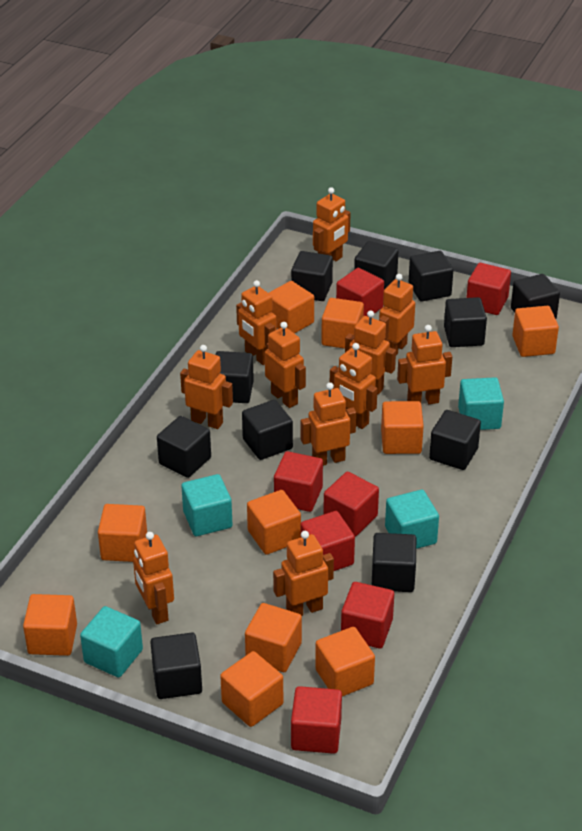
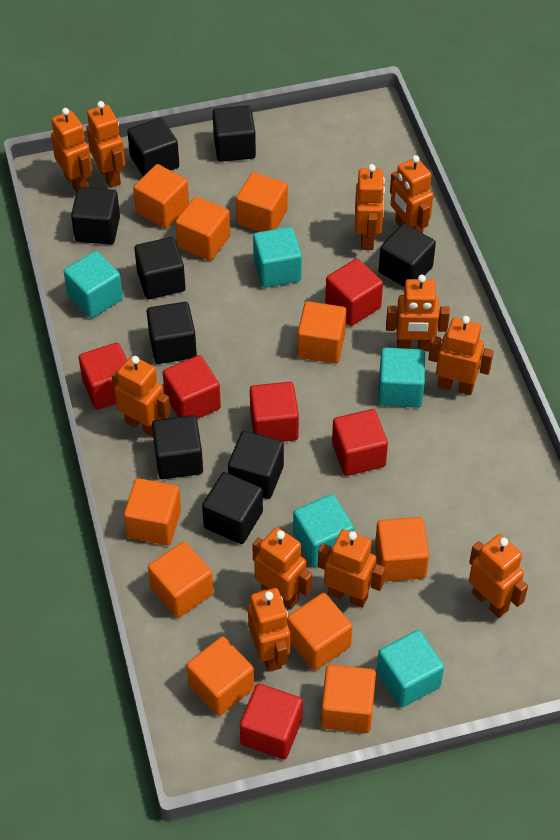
black cube: [150,633,202,699] [157,416,211,478] [215,351,254,403] [242,400,293,460] [291,251,333,301] [354,241,399,290] [372,533,416,592] [408,251,453,302] [429,410,481,470] [444,297,487,347] [511,274,560,319] = 11 -> [71,187,120,245] [127,117,179,176] [134,237,186,299] [147,302,197,364] [152,415,203,479] [202,472,263,544] [213,106,256,162] [228,431,284,499] [379,223,436,287] = 9
red cube: [274,451,323,512] [291,686,342,754] [300,511,355,571] [323,472,379,537] [336,268,384,316] [341,582,394,649] [466,263,511,315] = 7 -> [79,342,127,410] [163,355,221,419] [240,683,303,760] [250,382,299,442] [325,258,383,326] [332,409,388,476] = 6
turquoise cube: [80,606,143,677] [182,474,232,536] [385,490,439,549] [458,377,504,430] = 4 -> [64,251,123,318] [253,227,302,288] [293,494,354,567] [377,630,444,707] [378,347,425,408] = 5

